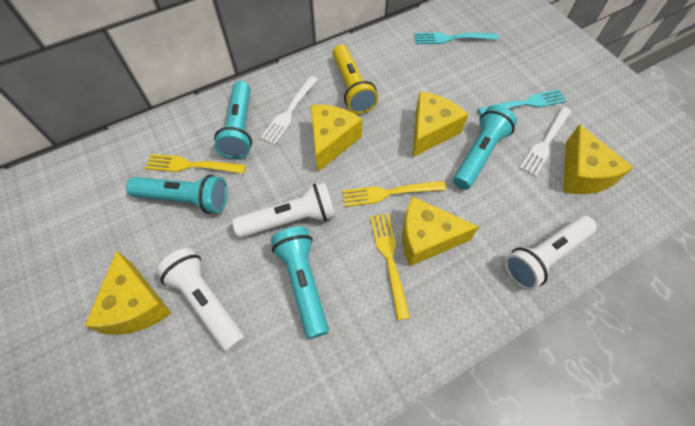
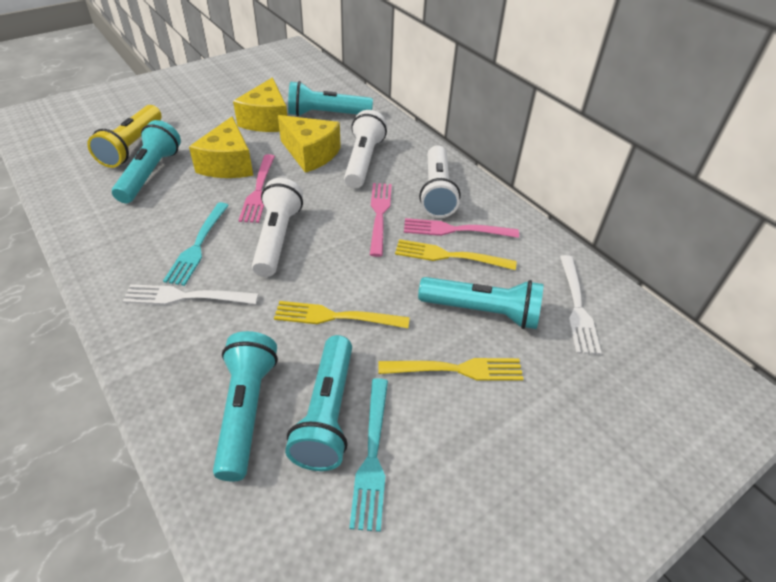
pink fork: none = 0 -> [239,154,275,223] [370,183,392,257] [404,218,519,238] = 3
turquoise flashlight: [126,175,228,214] [214,81,252,159] [271,227,329,339] [453,105,517,190] = 4 -> [112,120,181,203] [213,331,278,481] [285,335,352,471] [288,81,373,116] [418,277,543,329] = 5
yellow cheese: [85,251,171,335] [311,105,362,172] [402,196,479,266] [413,91,468,157] [563,124,633,194] = 5 -> [189,116,253,178] [233,78,287,132] [278,115,341,173] = 3

